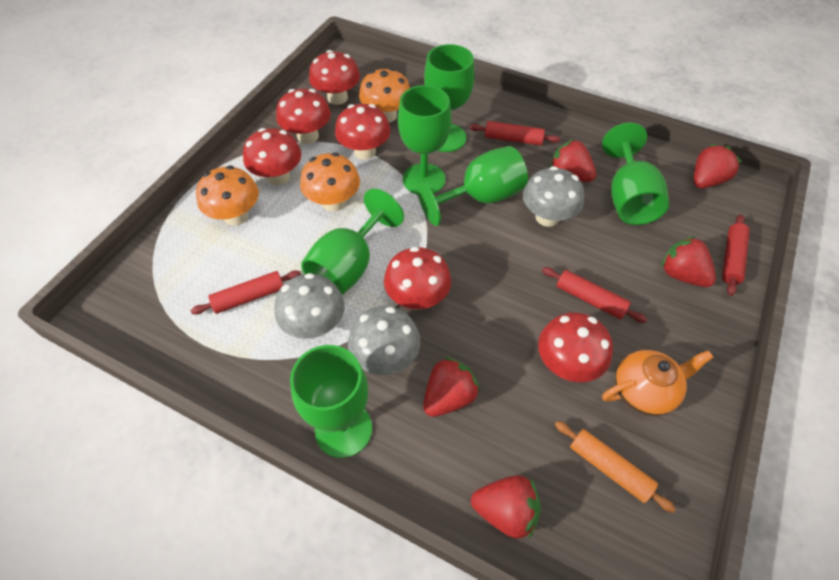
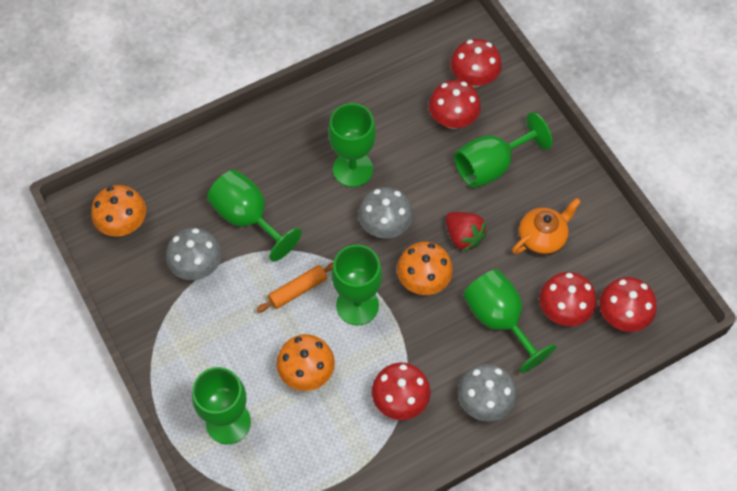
red mushroom: [243,128,301,185] [276,89,331,144] [309,50,360,105] [335,104,391,160] [384,247,451,310] [538,312,613,382] = 6 -> [372,363,430,420] [429,80,481,129] [451,39,502,87] [540,272,596,326] [599,277,657,332] = 5
red rolling pin: [191,270,301,314] [470,121,560,146] [542,267,647,323] [722,215,750,296] = 4 -> none = 0
red strawberry: [423,357,480,417] [471,475,541,539] [550,139,596,182] [661,236,716,287] [694,144,742,188] = 5 -> [446,212,487,252] = 1

